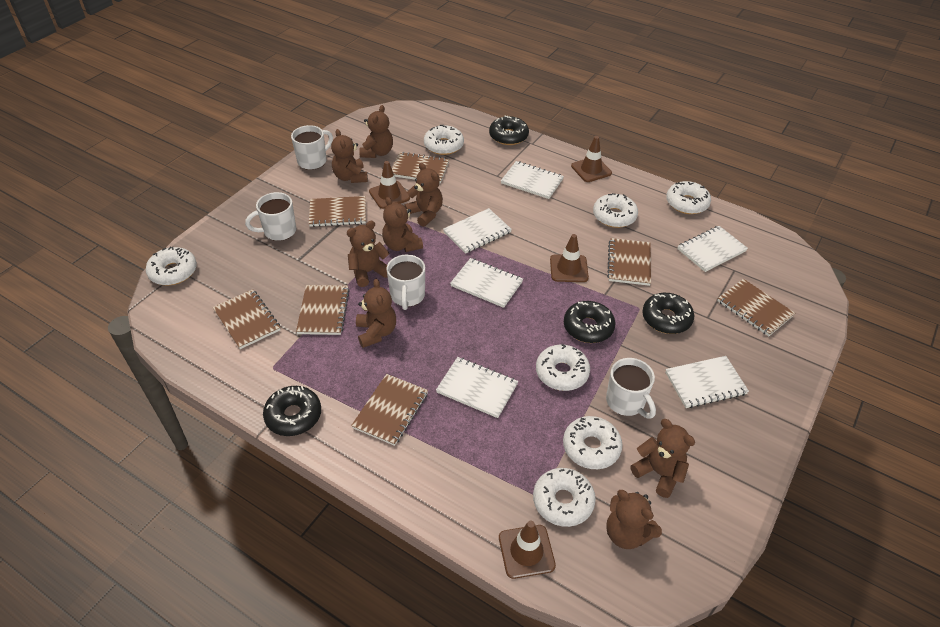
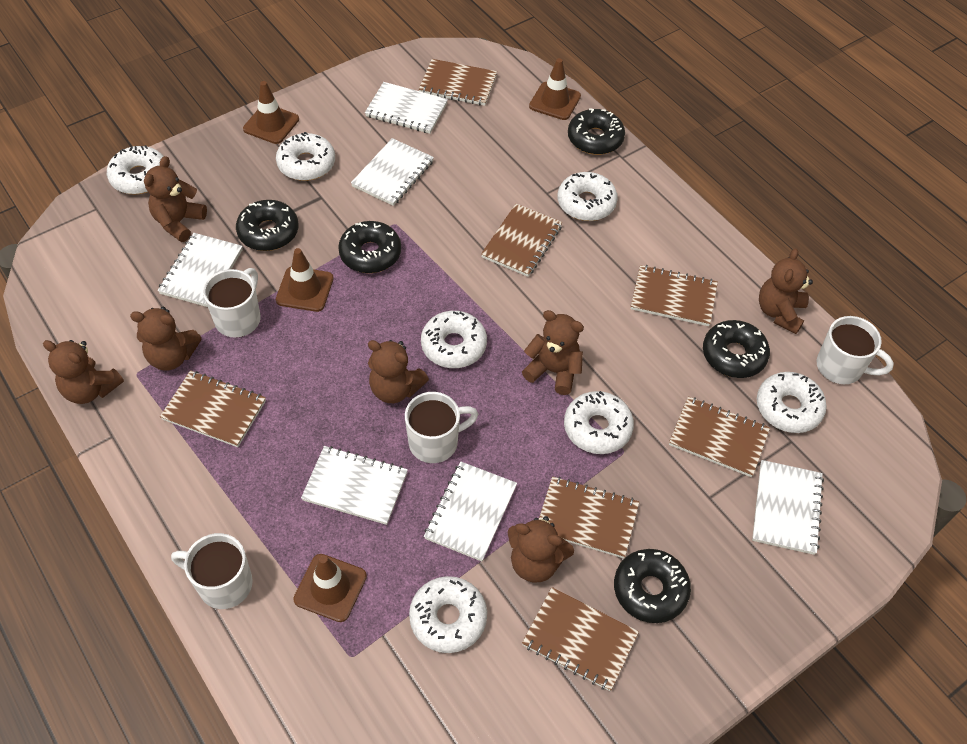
black donut: [263,386,321,436] [489,116,529,145] [564,301,615,343] [642,293,694,334] = 4 -> [236,200,299,251] [338,221,401,273] [568,108,625,155] [614,549,691,623] [703,320,770,378] = 5
brown teddy bear: [331,129,368,183] [347,221,390,287] [356,278,396,348] [359,105,393,158] [382,197,423,252] [404,163,443,227] [606,490,662,549] [630,419,695,498] = 8 -> [43,340,124,404] [130,307,202,370] [144,156,207,242] [368,340,429,403] [507,516,574,583] [522,310,584,395] [759,248,813,334] = 7

